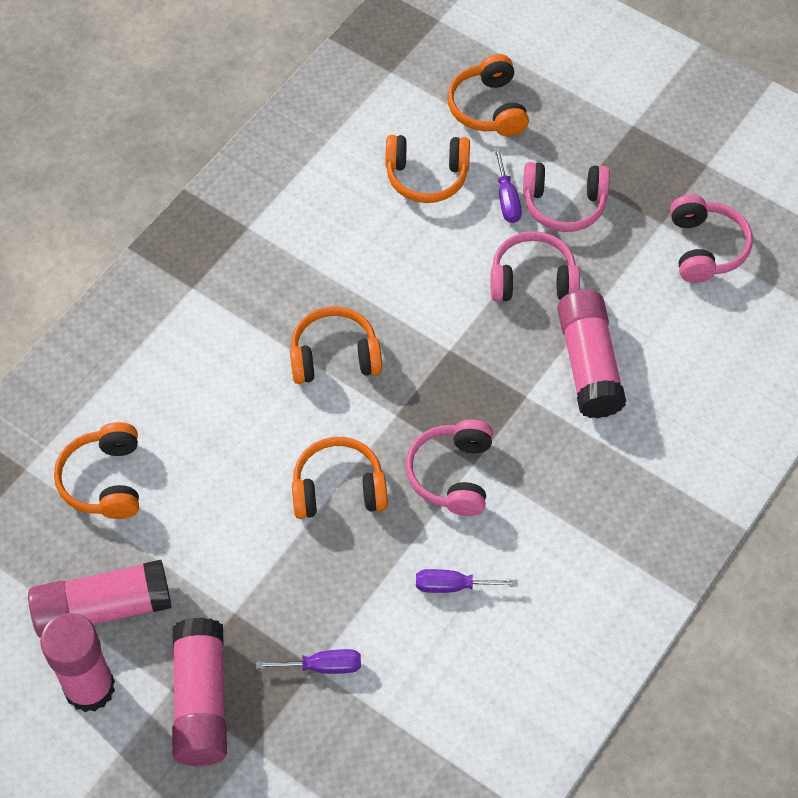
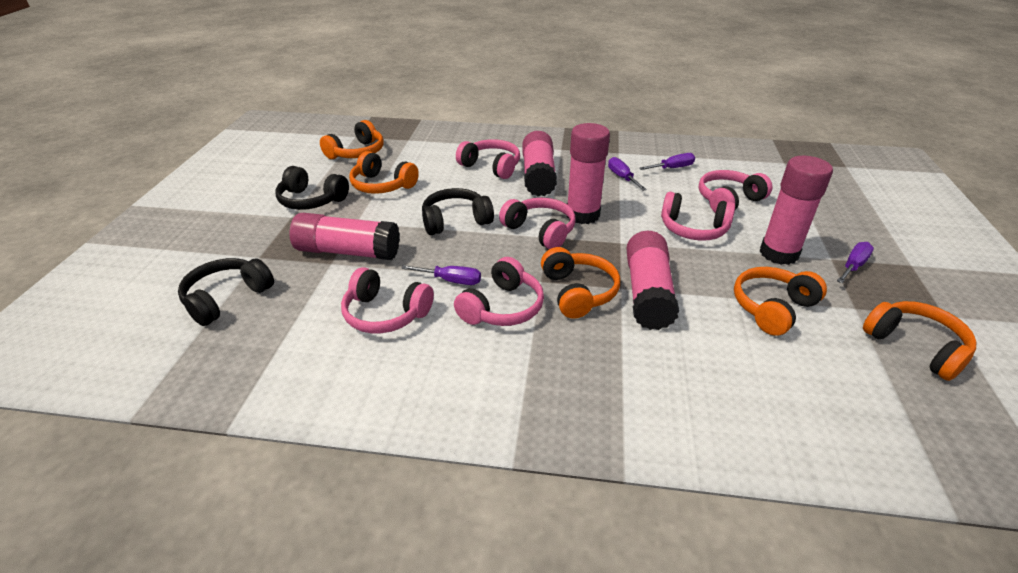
black headphones: none = 0 -> [178,258,274,326] [276,166,349,210] [422,188,494,235] = 3
pink glue stick: [28,560,172,638] [40,613,115,712] [172,618,227,766] [557,289,626,418] = 4 -> [289,213,400,260] [522,131,557,197] [567,123,610,224] [626,231,679,330] [760,156,833,265] = 5
pink headphones: [406,420,493,516] [491,231,580,302] [523,162,610,232] [670,195,753,283] = 4 -> [341,267,434,333] [454,257,544,326] [456,139,520,179] [499,198,575,249] [661,192,735,241] [699,170,772,213] = 6
purple screwdriver: [256,649,361,674] [416,569,518,593] [494,148,522,223] = 3 -> [401,265,481,285] [608,157,647,191] [639,153,695,170] [837,242,874,283] = 4

